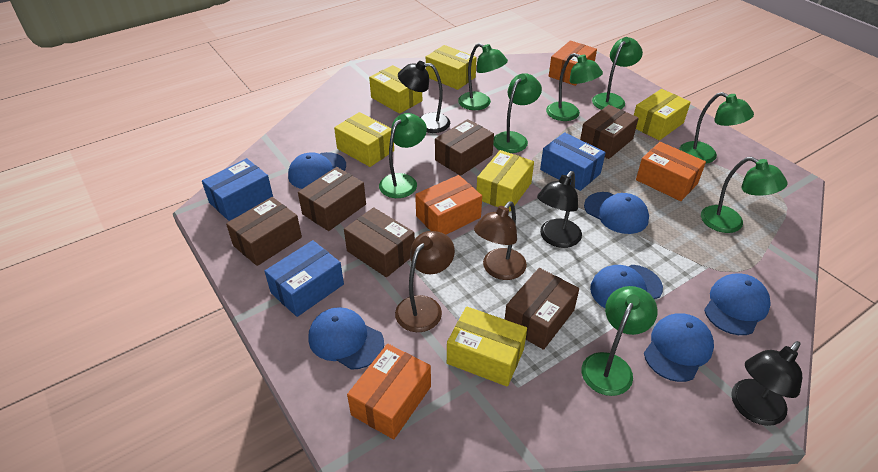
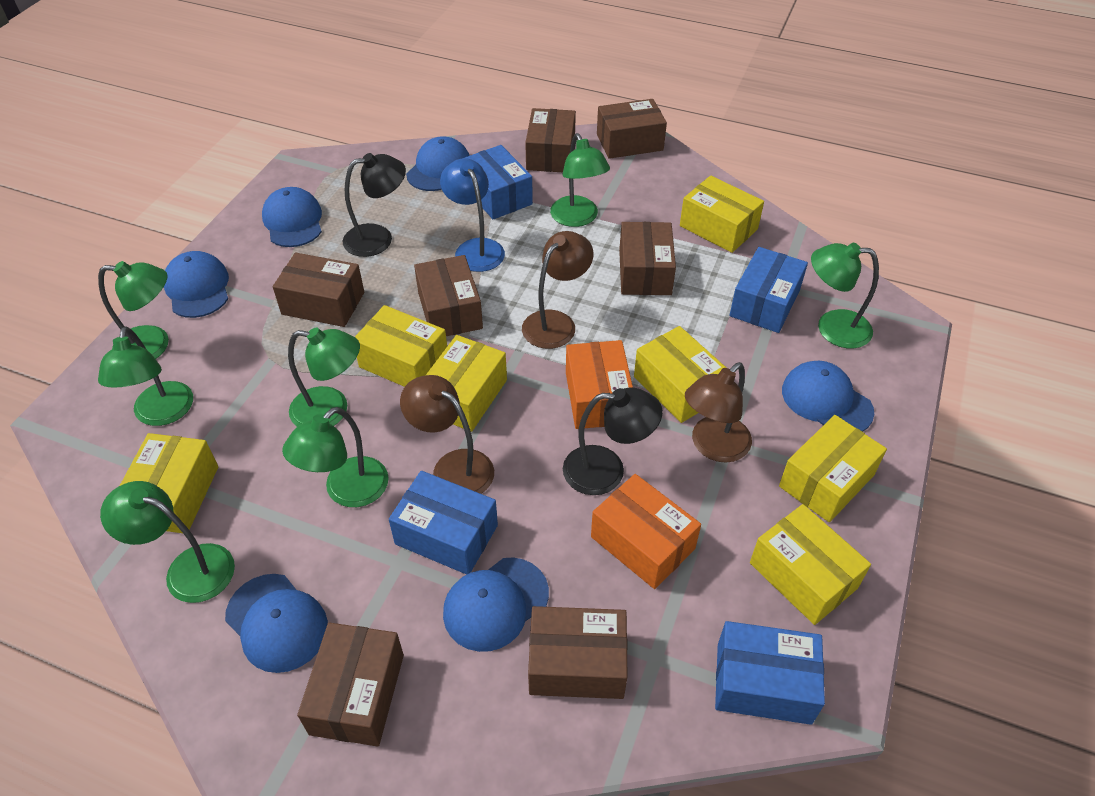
black lamp: [398,61,450,133] [537,171,582,248] [731,341,802,426] = 3 -> [343,153,406,257] [563,387,663,495] = 2
blue box: [202,158,273,221] [264,240,344,317] [540,132,606,191] = 3 -> [389,471,498,575] [465,145,533,219] [715,621,825,725] [730,247,808,333] = 4
blue lamp: none = 0 -> [440,158,505,272] = 1
brown box: [226,197,302,266] [298,167,366,231] [344,207,415,277] [435,119,494,176] [505,268,579,350] [580,105,639,159] = 6 -> [273,253,364,327] [297,622,404,747] [414,255,483,336] [525,108,576,172] [528,606,628,699] [597,99,667,159] [619,222,676,295] = 7
brown lamp: [395,231,455,332] [474,202,527,280] = 2 -> [400,375,494,494] [522,231,594,349] [685,362,752,463] = 3
green lamp: [379,113,427,198] [458,43,508,110] [493,73,542,153] [546,53,603,121] [582,286,658,396] [592,37,643,110] [679,92,754,164] [701,157,787,233] = 8 -> [98,261,169,359] [98,326,193,426] [100,481,235,603] [282,407,389,507] [288,328,360,427] [550,133,610,227] [811,243,879,349] = 7
orange box: [347,344,431,440] [415,175,482,235] [549,40,597,86] [636,142,706,201] = 4 -> [566,340,633,429] [591,474,701,589] = 2
yellow box: [334,112,394,167] [369,65,422,114] [426,45,477,90] [447,306,527,387] [476,150,534,212] [634,89,691,140] = 6 -> [120,433,218,533] [355,305,447,387] [425,335,507,432] [634,326,726,423] [680,176,764,253] [750,504,871,625] [779,415,887,522] = 7

